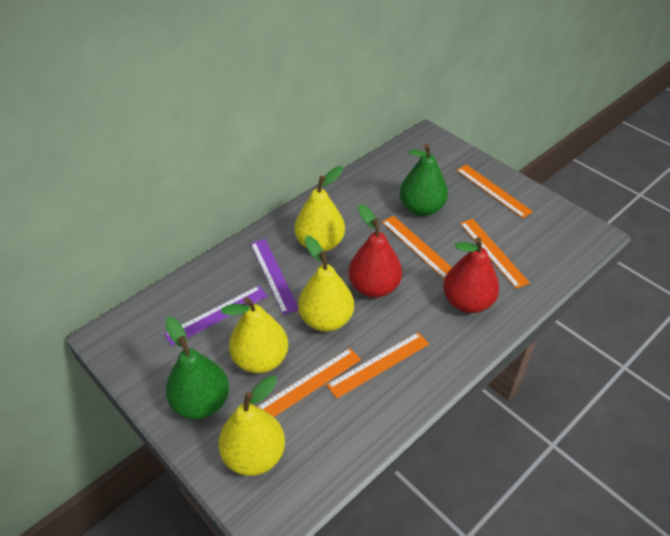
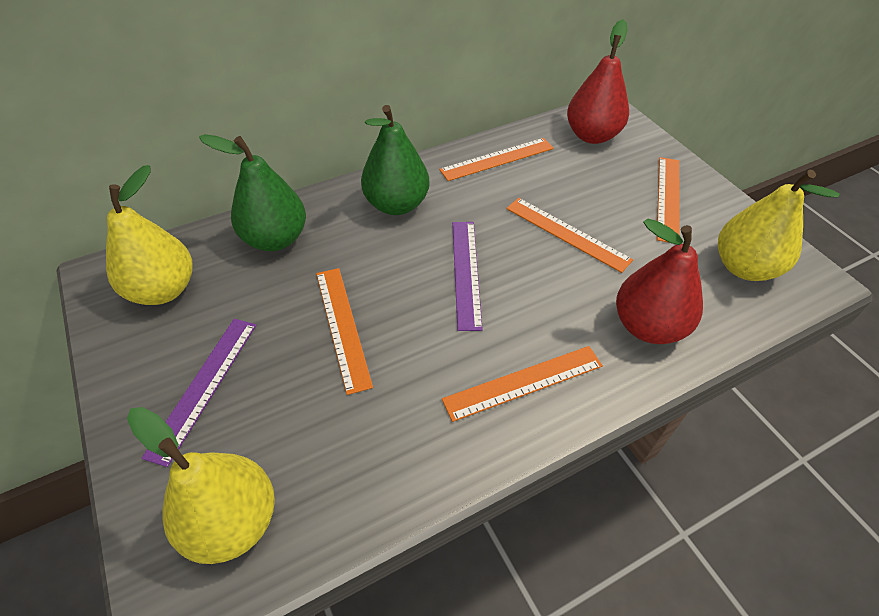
yellow pear: [218,376,285,476] [221,297,288,373] [295,166,345,252] [298,236,354,332] = 4 -> [106,165,192,305] [127,407,275,564] [718,170,840,281] = 3

